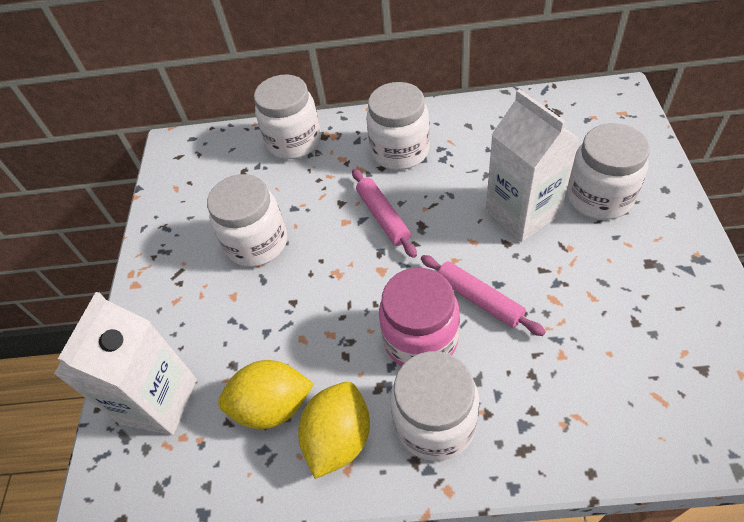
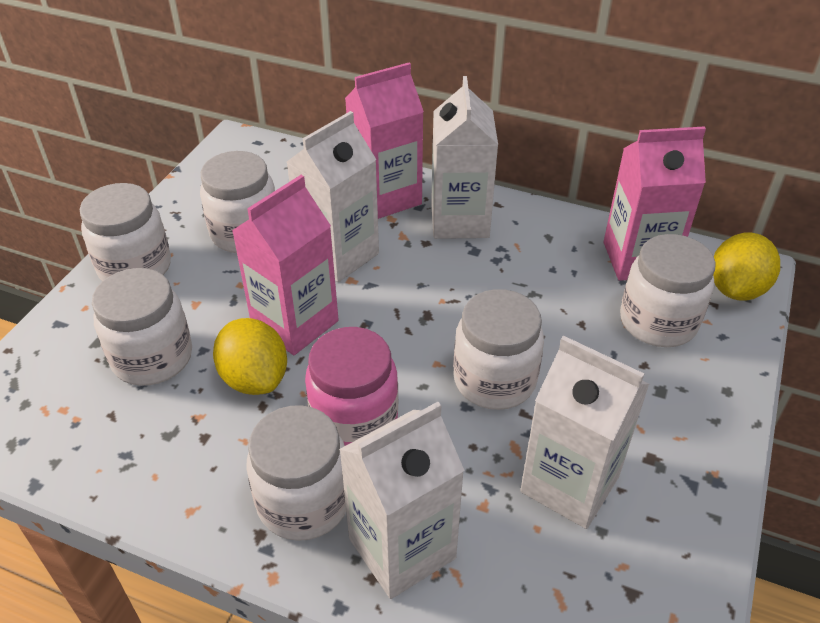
pink carton: none = 0 -> [232,175,339,355] [345,63,424,219] [604,126,706,281] = 3
pink rolling pin: [352,169,417,258] [421,255,546,336] = 2 -> none = 0
white carton: [54,292,197,435] [486,89,580,242] = 2 -> [287,111,379,282] [339,402,465,599] [431,76,498,239] [520,336,649,529] = 4
white jar: [207,174,287,267] [254,74,321,159] [366,82,430,170] [390,351,479,461] [567,123,650,220] = 5 -> [80,183,171,281] [92,268,192,386] [200,151,275,253] [246,405,346,541] [453,289,544,410] [620,234,716,347] = 6

